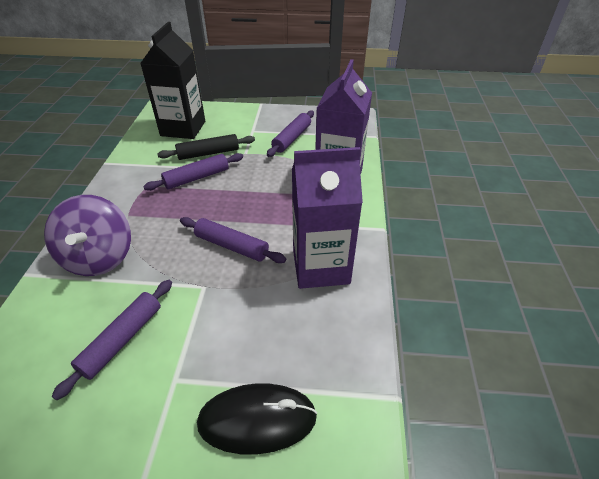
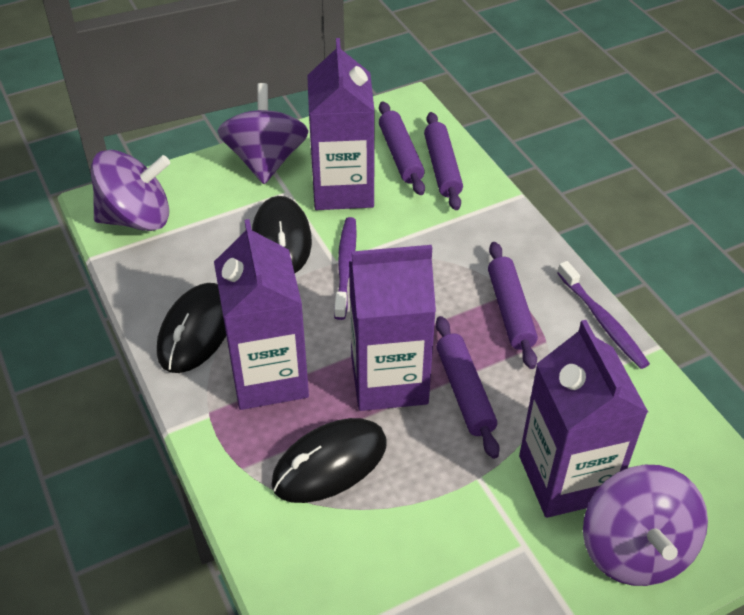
black carton: [140,22,205,139] = 1 -> none = 0
black mouse: [197,383,317,455] = 1 -> [157,283,226,373] [252,196,312,273] [271,418,387,503] = 3
black rolling pin: [157,134,255,160] = 1 -> none = 0
purple carton: [292,147,363,289] [315,59,372,174] = 2 -> [214,219,309,410] [307,38,375,210] [349,245,436,411] [519,320,648,518] = 4
purple spinning top: [44,195,131,276] = 1 -> [91,150,170,231] [218,83,309,184] [583,465,708,586] = 3
purple toothbrush: none = 0 -> [334,217,357,320] [557,261,650,369] = 2

